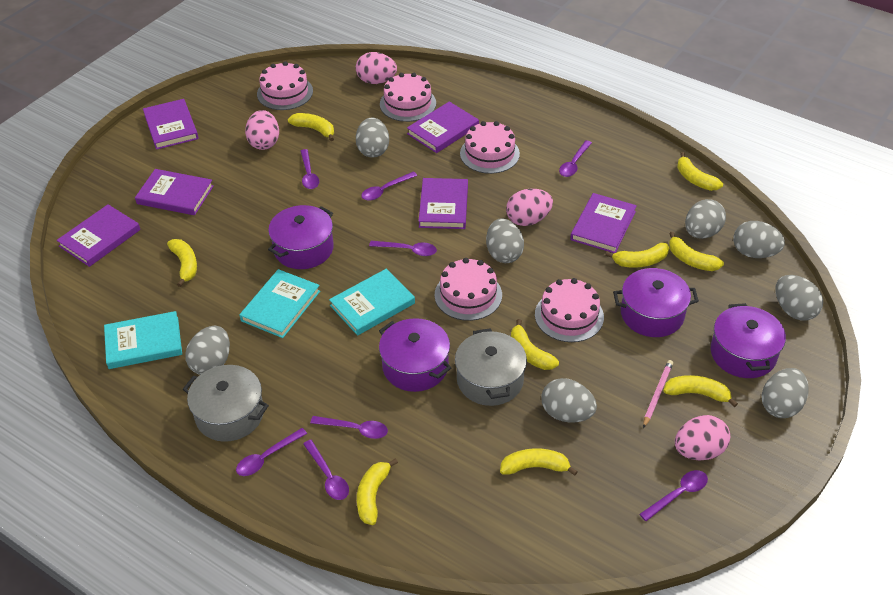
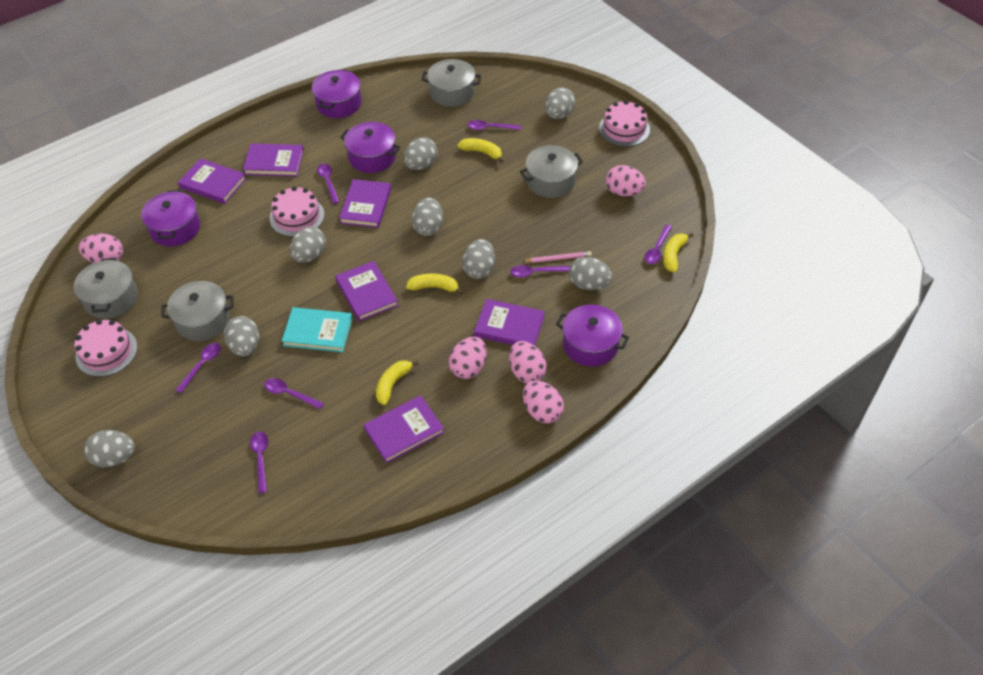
grey pot: [183,365,269,442] [455,328,527,406] = 2 -> [74,258,138,319] [161,281,234,341] [422,59,481,107] [520,145,583,198] = 4
pink cake: [257,61,313,110] [380,73,436,122] [435,258,502,321] [460,121,520,174] [535,278,604,342] = 5 -> [74,319,137,377] [270,186,324,237] [599,100,650,147] = 3
pink egg: [245,110,279,150] [356,52,397,84] [506,189,553,226] [675,415,730,461] = 4 -> [78,233,123,263] [449,337,487,379] [509,341,547,383] [523,380,564,423] [605,165,646,196] = 5
purple spoon: [236,428,307,476] [301,149,319,189] [303,440,349,500] [310,416,388,439] [361,172,417,201] [369,241,437,256] [559,140,592,177] [640,470,708,521] = 8 -> [176,343,221,393] [250,432,268,493] [264,378,324,409] [317,163,339,204] [467,120,521,130] [510,265,570,278] [645,224,672,264] = 7
turquoise book: [104,311,182,369] [239,269,320,338] [329,269,415,336] = 3 -> [282,307,353,352] = 1
yellow banana: [167,239,197,287] [288,113,334,141] [357,458,398,525] [500,448,578,476] [511,319,559,370] [605,243,669,268] [663,375,738,407] [669,232,724,271] [677,152,723,191] = 9 -> [376,360,419,405] [406,273,463,295] [458,138,503,163] [663,233,694,272] = 4

